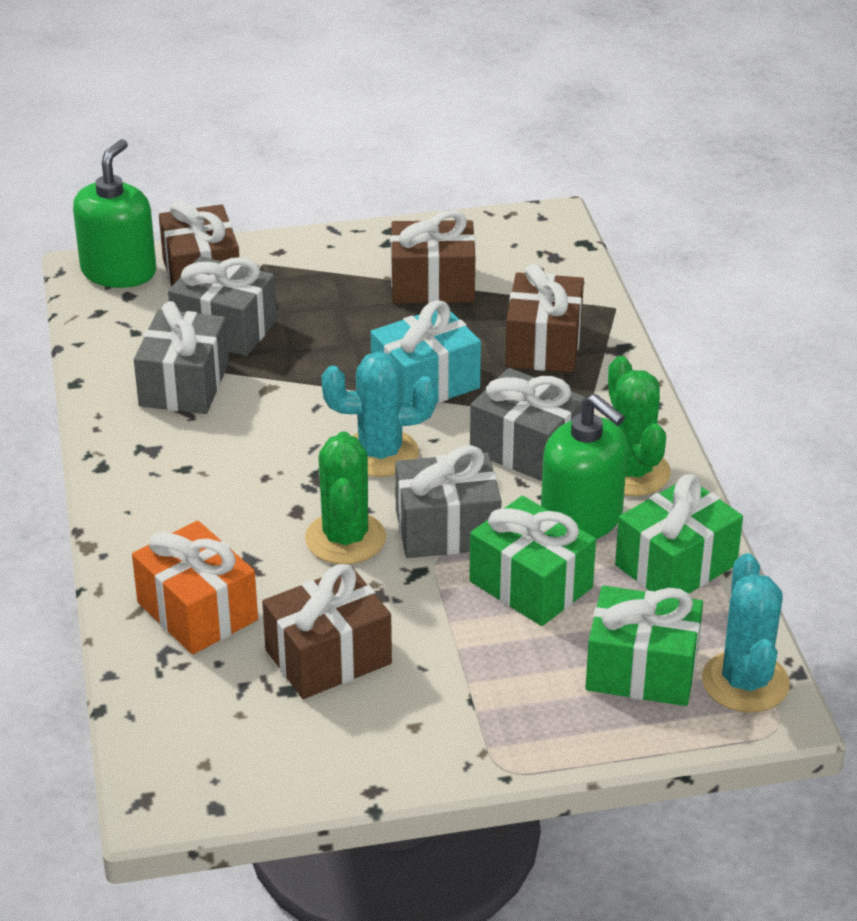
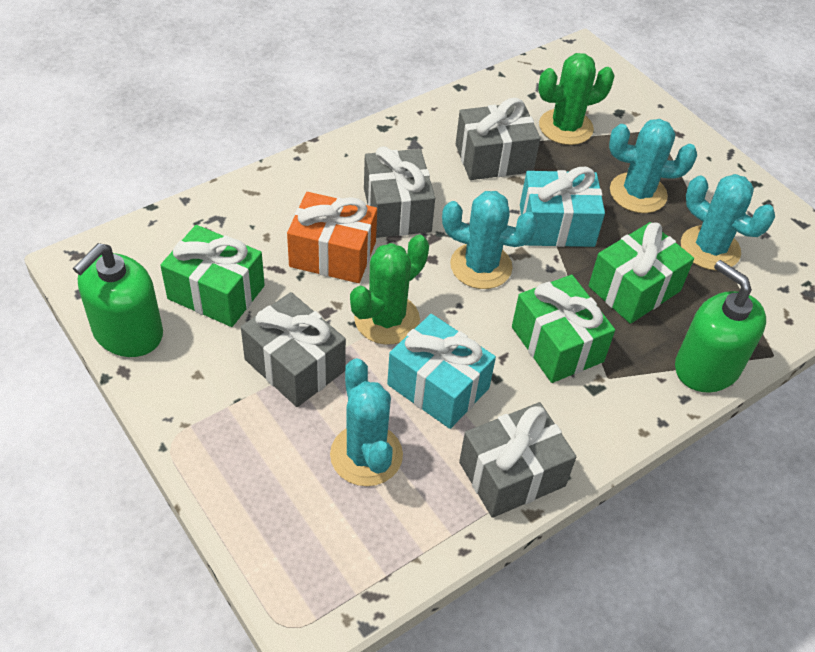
brown gift: [159,200,239,286] [262,564,392,699] [391,210,475,303] [505,264,584,373] = 4 -> none = 0
turquoise cactus: [322,352,437,477] [702,553,790,713] = 2 -> [330,358,403,486] [442,191,538,289] [609,119,697,213] [681,174,775,271] = 4
turquoise gift: [371,300,481,403] = 1 -> [387,314,496,429] [520,167,605,247] = 2

